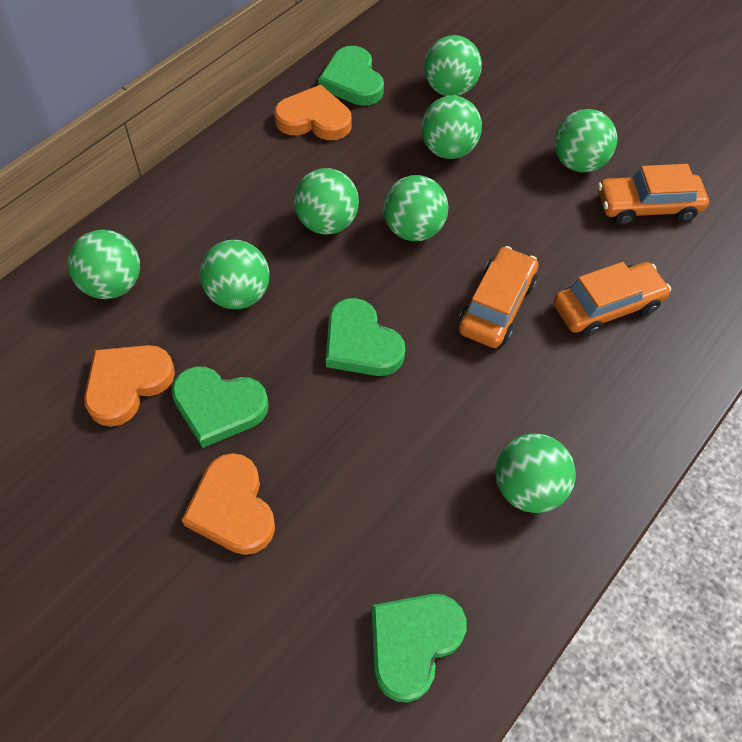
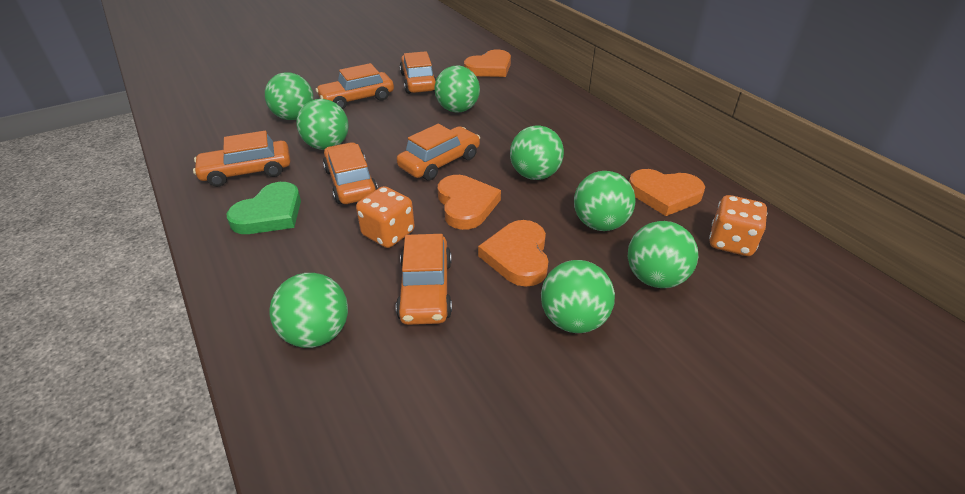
green heart: [171,366,269,448] [318,46,384,106] [326,298,405,376] [371,594,467,703] = 4 -> [227,182,301,234] = 1
orange car: [458,246,538,348] [553,262,671,337] [598,164,709,225] = 3 -> [193,131,290,187] [316,63,394,109] [323,142,378,204] [396,234,452,325] [397,124,480,181] [400,51,436,94] = 6
orange dice: none = 0 -> [356,186,415,248] [709,195,767,256] = 2
orange heart: [84,345,175,427] [182,453,275,555] [274,85,352,140] = 3 -> [438,175,501,230] [464,49,511,77] [478,220,549,287] [629,169,705,216] = 4

